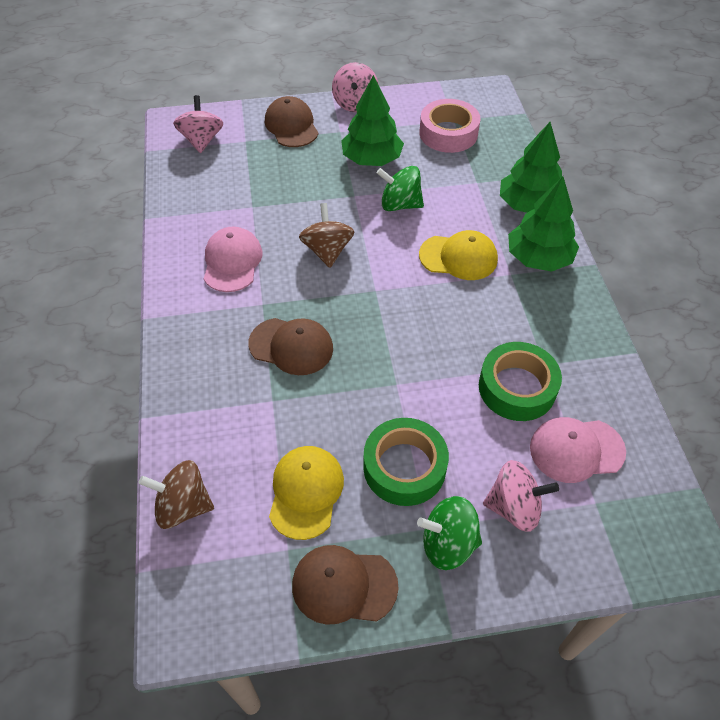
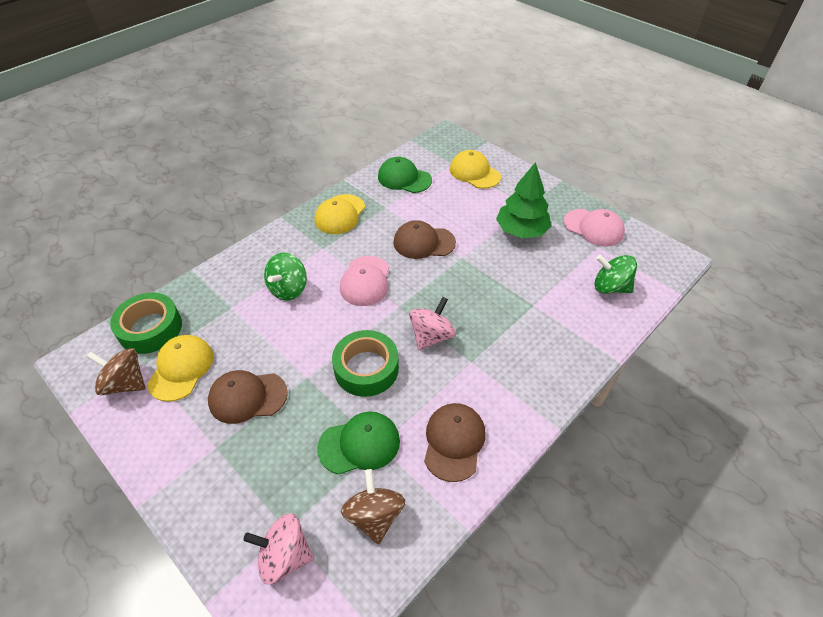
green cap: none = 0 -> [317,412,400,474] [378,157,432,193] = 2
green tree: [341,75,404,166] [500,122,562,213] [508,176,579,272] = 3 -> [496,162,551,238] = 1
pink spinning top: [173,95,223,153] [332,62,378,112] [483,460,559,532] = 3 -> [243,513,314,584] [409,297,456,351] = 2
pink tape: [420,99,481,153] = 1 -> none = 0
yellow cap: [269,446,344,540] [419,230,498,280] = 2 -> [147,335,214,402] [315,194,365,234] [450,150,501,189] = 3

